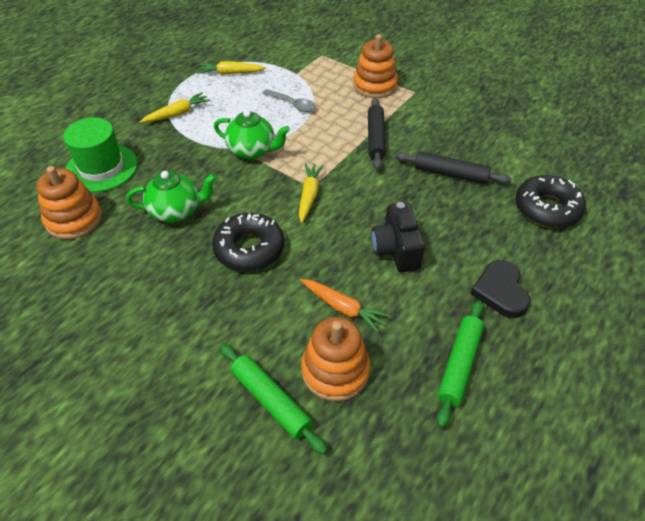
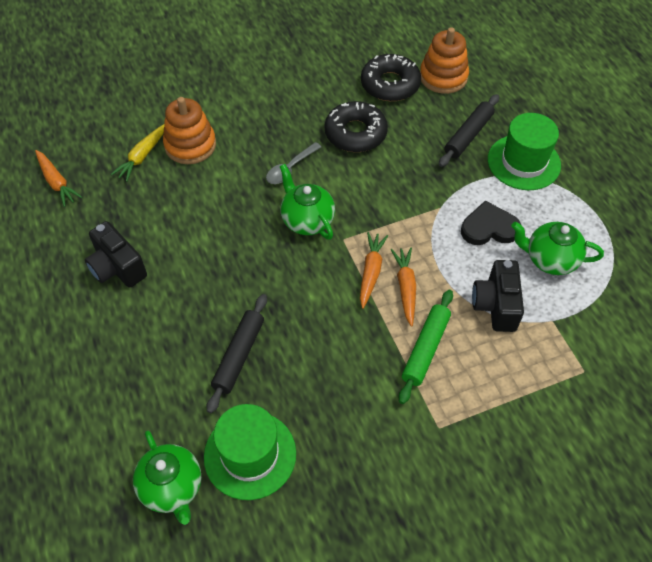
black camera: [371,202,425,272] = 1 -> [85,221,147,288] [472,260,524,332] = 2
green hat: [63,118,138,192] = 1 -> [204,404,296,500] [488,113,561,190] = 2
green rolling pin: [220,343,327,455] [437,300,484,428] = 2 -> [399,290,453,404] = 1
green teapot: [126,171,217,223] [214,110,290,160] = 2 -> [133,431,202,525] [280,164,335,240] [511,222,604,275] = 3
orange carrot: [300,279,390,332] = 1 -> [35,150,82,207] [360,232,388,309] [390,248,416,327] = 3
orange stacking toy: [36,166,102,239] [301,317,370,401] [353,34,398,98] = 3 -> [163,97,216,164] [420,27,469,94] = 2
yellow carrot: [140,92,210,123] [197,61,266,75] [299,163,324,223] = 3 -> [111,124,165,182] = 1

